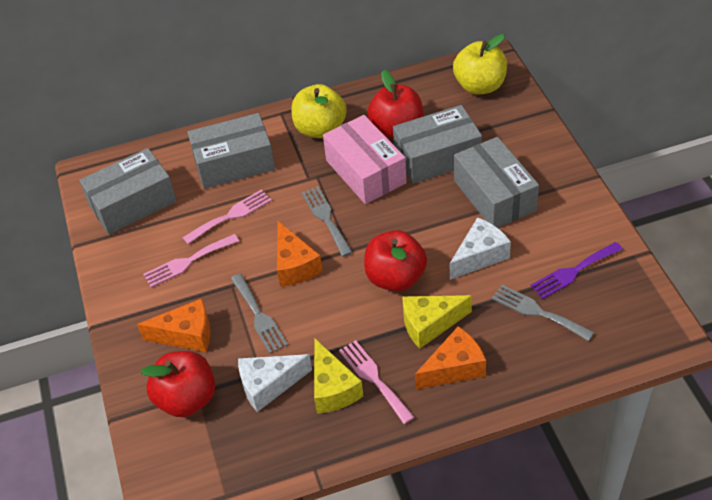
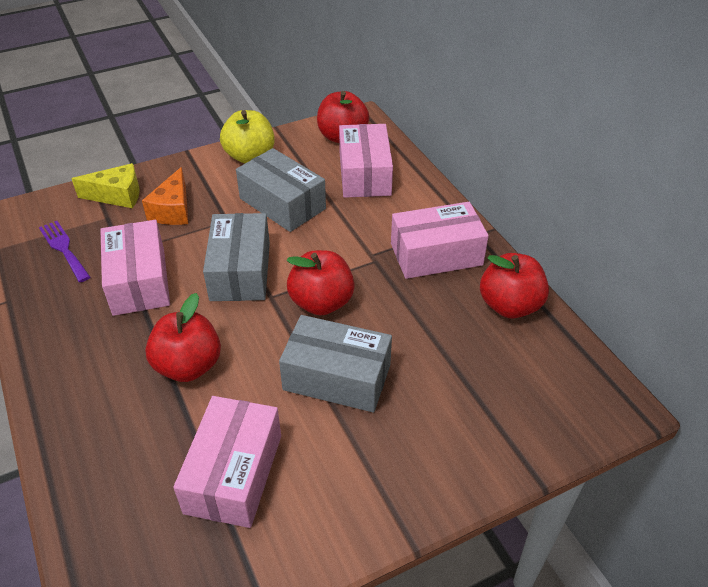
grey box: [80,148,176,234] [188,113,275,189] [393,105,482,184] [454,137,539,228] = 4 -> [203,213,270,301] [236,148,326,232] [279,315,392,412] = 3
grey fork: [231,274,288,354] [301,186,353,257] [492,285,594,341] = 3 -> none = 0
orange cheese: [137,298,210,352] [277,221,322,287] [415,326,486,389] = 3 -> [142,167,188,225] = 1
pink box: [323,115,407,204] = 1 -> [101,220,170,316] [173,396,281,528] [339,124,393,198] [391,202,489,279] = 4
pink fork: [143,234,239,288] [182,189,272,244] [339,340,415,424] = 3 -> none = 0
red apple: [141,351,215,417] [364,230,427,291] [368,70,423,139] = 3 -> [145,293,221,382] [287,250,355,316] [317,91,369,143] [480,253,549,318] = 4
white cheese: [238,354,312,412] [450,217,511,280] = 2 -> none = 0
yellow apple: [291,84,347,138] [453,34,507,95] = 2 -> [220,110,275,164] = 1
yellow cheese: [314,338,363,414] [402,295,472,349] = 2 -> [72,163,139,208] = 1

